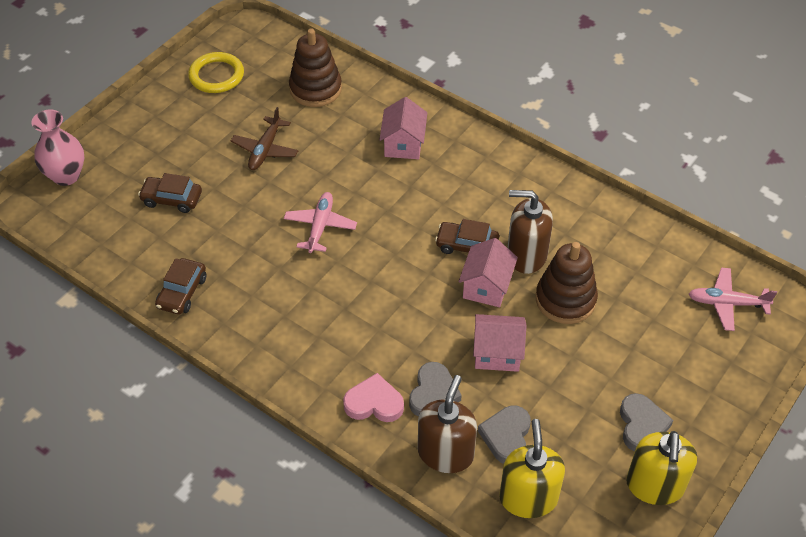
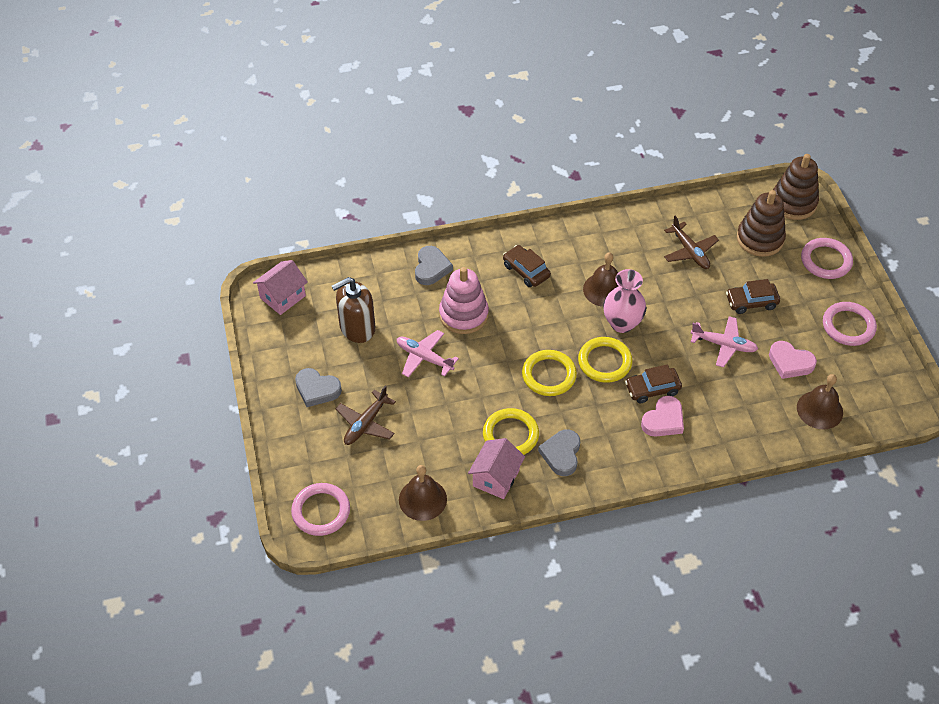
brown bell: none = 0 -> [399,465,447,521] [583,252,618,307] [797,374,843,430] = 3
brown plane: [231,107,298,170] = 1 -> [336,386,396,445] [664,216,719,269] = 2
brown soap dispenser: [418,375,477,473] [507,190,553,274] = 2 -> [332,277,375,343] = 1
pink heart: [343,373,404,422] = 1 -> [641,396,684,437] [769,341,817,379] = 2
pink house: [379,97,427,159] [459,238,518,307] [473,314,527,372] = 3 -> [253,260,308,315] [468,438,525,499] = 2
pink ring: none = 0 -> [291,483,350,536] [801,238,853,279] [823,302,877,346] = 3
pink stacking toy: none = 0 -> [439,267,489,334] = 1
yellow ring: [188,52,244,93] = 1 -> [483,408,539,455] [522,350,577,396] [578,337,632,383] = 3
yellow soap dispenser: [499,419,565,518] [626,431,697,505] = 2 -> none = 0

